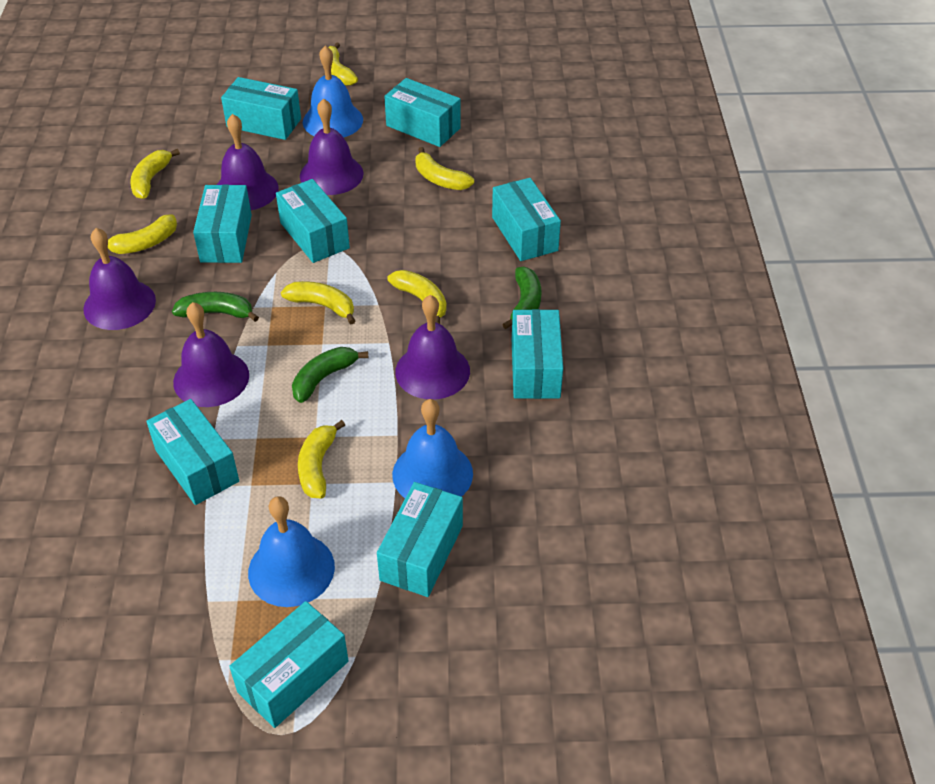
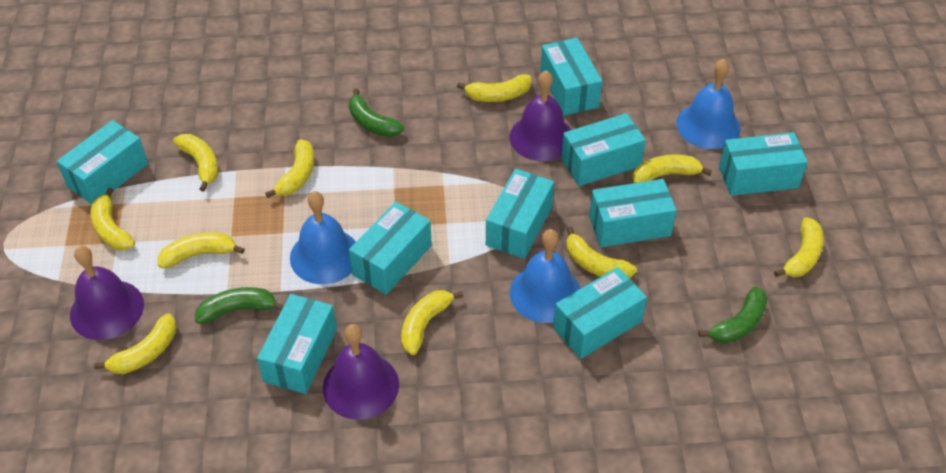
purple bell: [83,228,156,330] [173,302,249,407] [217,114,279,210] [300,98,364,195] [395,295,470,399] = 5 -> [70,246,144,340] [323,324,399,420] [510,70,571,161] = 3
yellow banana: [108,214,177,254] [130,149,180,199] [281,281,355,324] [298,420,345,498] [328,42,358,86] [387,270,447,324] [416,147,474,190] = 7 -> [91,187,135,250] [94,313,177,374] [158,232,245,268] [173,134,218,191] [265,139,314,198] [401,290,463,355] [457,74,532,102] [566,226,637,279] [632,154,712,183] [774,217,824,277] = 10

